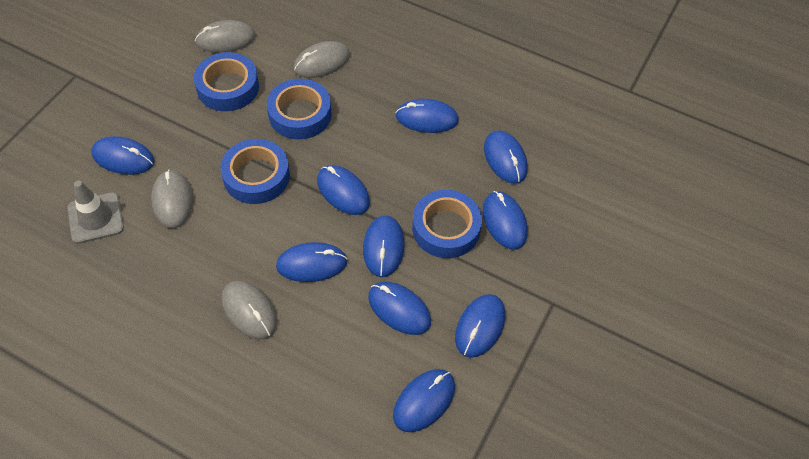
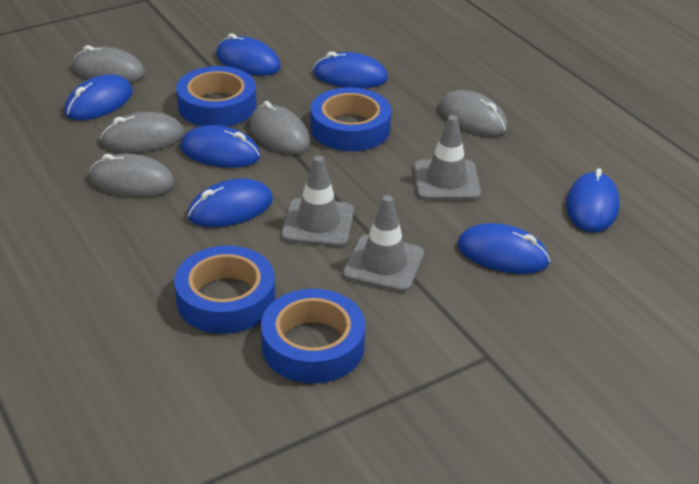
blue mouse: [91,136,155,175] [276,242,348,282] [317,165,370,215] [363,215,405,277] [368,282,431,335] [393,369,455,432] [396,99,459,133] [455,294,505,358] [482,191,528,250] [484,130,528,184] = 10 -> [64,74,133,120] [180,125,261,168] [187,178,273,227] [216,33,281,76] [313,51,388,88] [457,223,550,274] [566,168,620,233] = 7
grey mouse: [151,170,193,228] [195,20,256,53] [222,281,277,340] [293,41,350,78] = 4 -> [73,45,145,82] [89,154,175,197] [100,112,184,152] [249,101,310,154] [439,90,508,136] = 5
grey traffic cone: [67,181,124,244] = 1 -> [281,156,354,247] [343,195,424,292] [414,115,481,200] = 3

